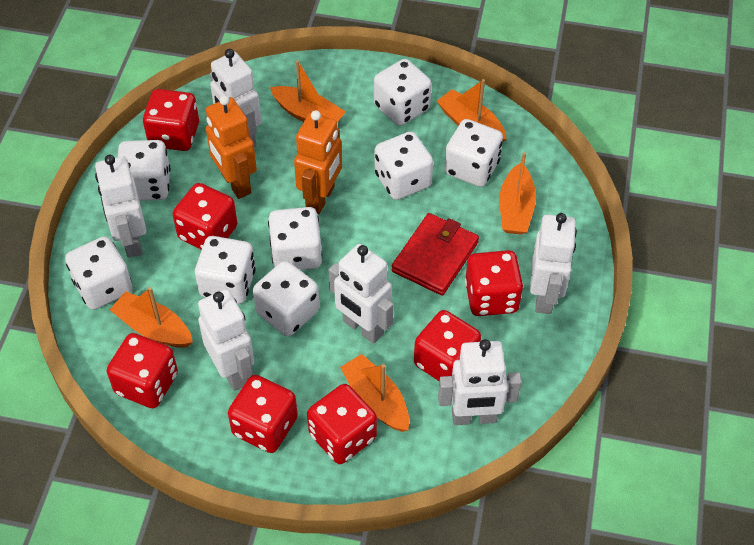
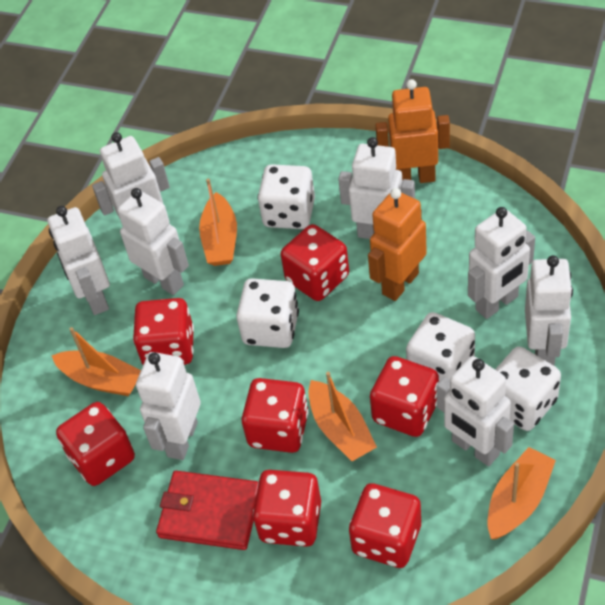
orange boat: [110,287,193,348] [270,60,346,122] [340,354,409,432] [437,79,507,143] [499,152,536,235] = 5 -> [52,327,141,396] [199,179,237,266] [308,372,377,461] [488,447,556,539] = 4
white dice: [65,236,133,310] [118,140,170,201] [195,236,256,304] [253,261,320,336] [268,207,322,270] [374,59,432,126] [375,131,433,200] [444,119,503,187] = 8 -> [236,278,299,348] [258,164,315,229] [406,312,475,382] [495,347,561,431] = 4
white robot: [95,155,147,258] [198,289,254,391] [210,49,261,148] [329,244,393,344] [438,339,522,425] [530,213,577,314] = 6 -> [47,206,110,315] [92,132,170,218] [117,188,189,295] [136,352,201,460] [338,137,415,239] [437,356,514,466] [468,207,535,319] [525,255,573,366] = 8

